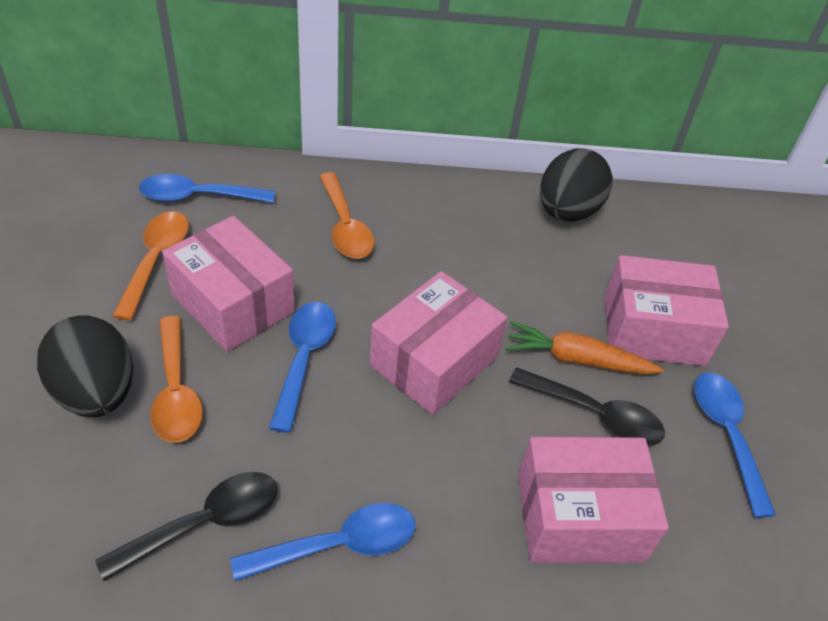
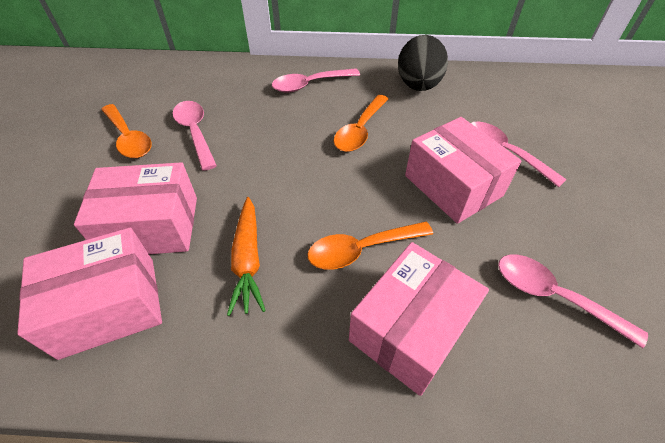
black egg: [37,316,133,417] [540,148,613,222] = 2 -> [398,35,448,91] = 1
black spoon: [95,472,278,581] [509,367,665,445] = 2 -> none = 0
blue spoon: [139,174,275,203] [231,503,416,581] [269,302,336,433] [694,372,776,518] = 4 -> none = 0
pink spoon: none = 0 -> [173,101,217,171] [272,68,360,93] [471,122,567,188] [498,255,648,348] = 4

